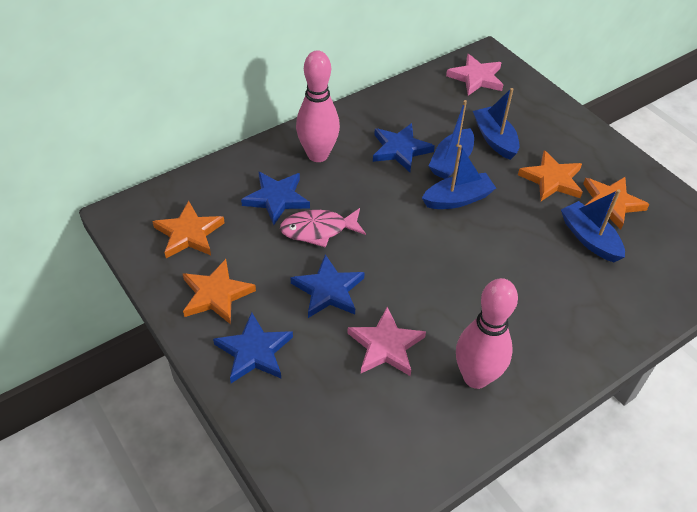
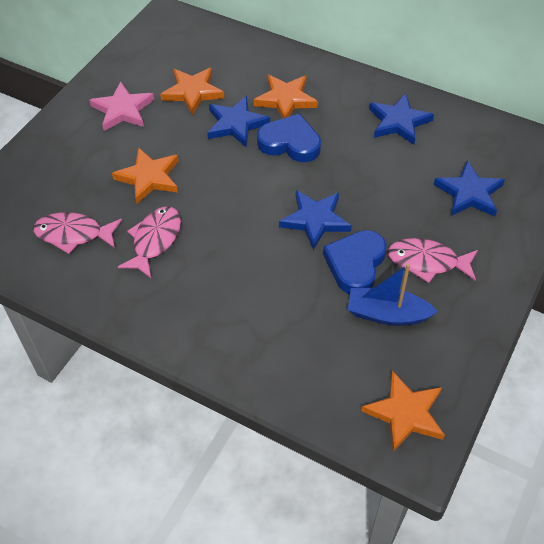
blue boat: [422,145,496,209] [429,100,474,179] [473,88,519,160] [561,189,625,262] = 4 -> [348,264,438,326] = 1
blue heart: none = 0 -> [257,114,321,162] [323,230,387,294] = 2
pink bowling pin: [296,50,340,162] [456,278,518,389] = 2 -> none = 0
pink fish: [280,208,366,248] = 1 -> [33,212,122,254] [118,206,181,278] [388,238,478,283] = 3
pink star: [347,307,426,376] [446,54,503,96] = 2 -> [89,81,154,131] = 1

